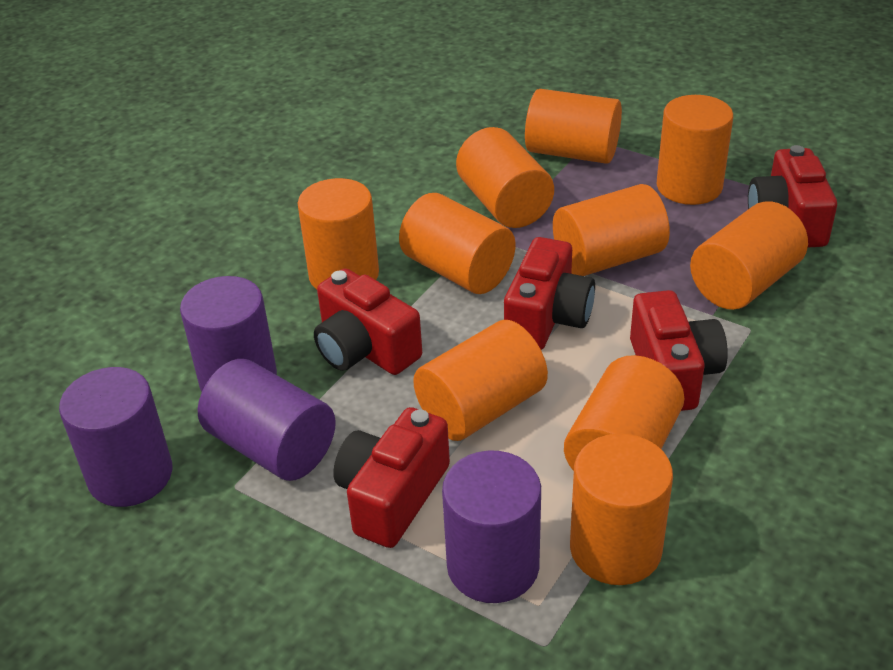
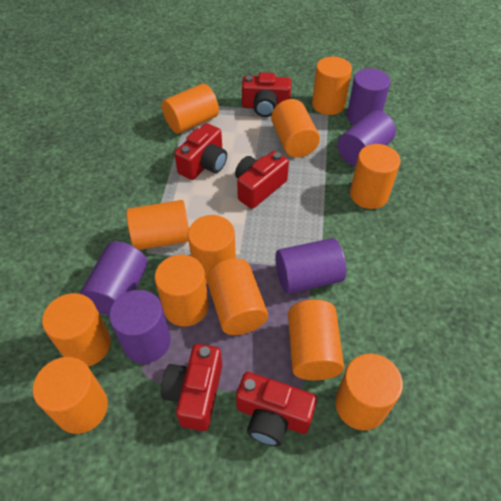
orange cylinder: [298,178,379,290] [399,193,515,294] [413,320,548,441] [456,127,554,228] [525,89,622,164] [553,184,670,276] [564,355,684,471] [570,434,673,585] [657,95,733,205] [690,202,808,310] = 10 -> [33,357,108,434] [42,293,111,367] [127,200,189,250] [155,254,209,327] [162,83,219,134] [188,215,236,284] [206,258,268,335] [271,99,320,158] [288,299,344,380] [312,56,352,115] [335,354,403,430] [350,144,400,209] = 12
purple cylinder: [59,367,172,507] [180,276,277,391] [198,359,336,481] [442,450,541,603] = 4 -> [80,241,148,315] [109,290,171,364] [275,238,346,294] [338,110,396,166] [347,68,391,125] = 5

